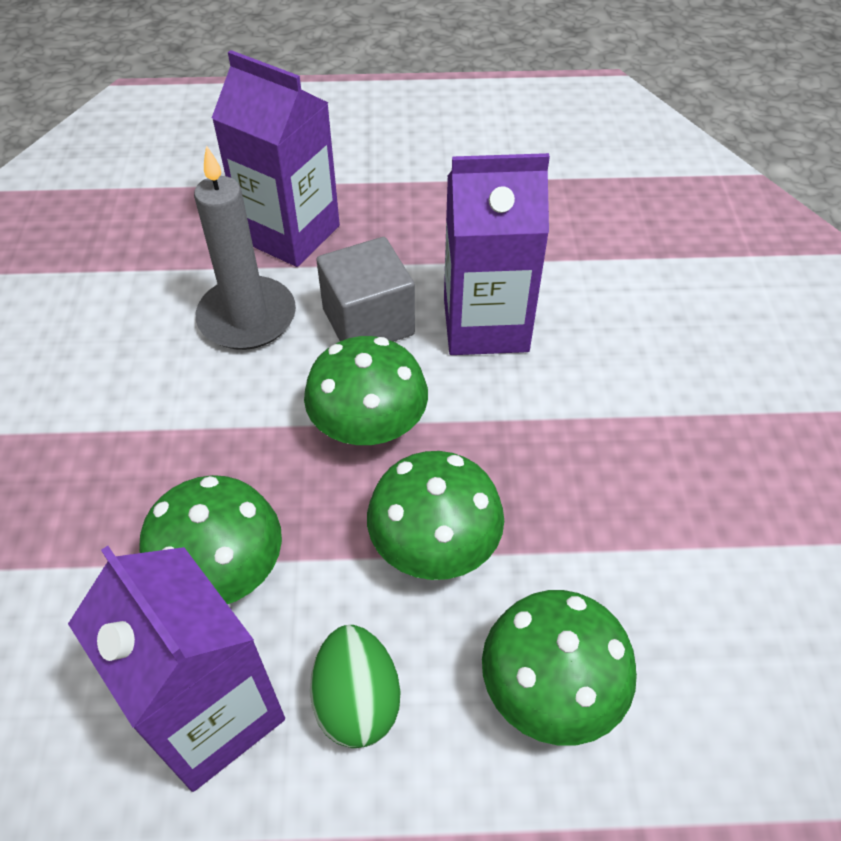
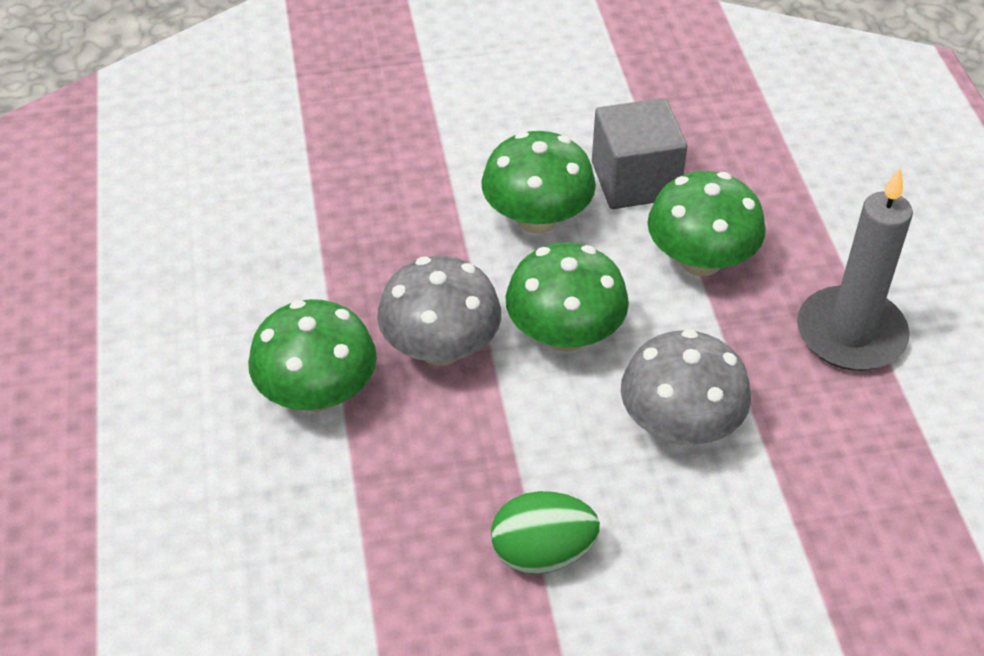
grey mushroom: none = 0 -> [377,256,501,366] [621,329,751,445] = 2
purple carton: [68,546,285,792] [212,50,340,267] [444,153,550,355] = 3 -> none = 0

